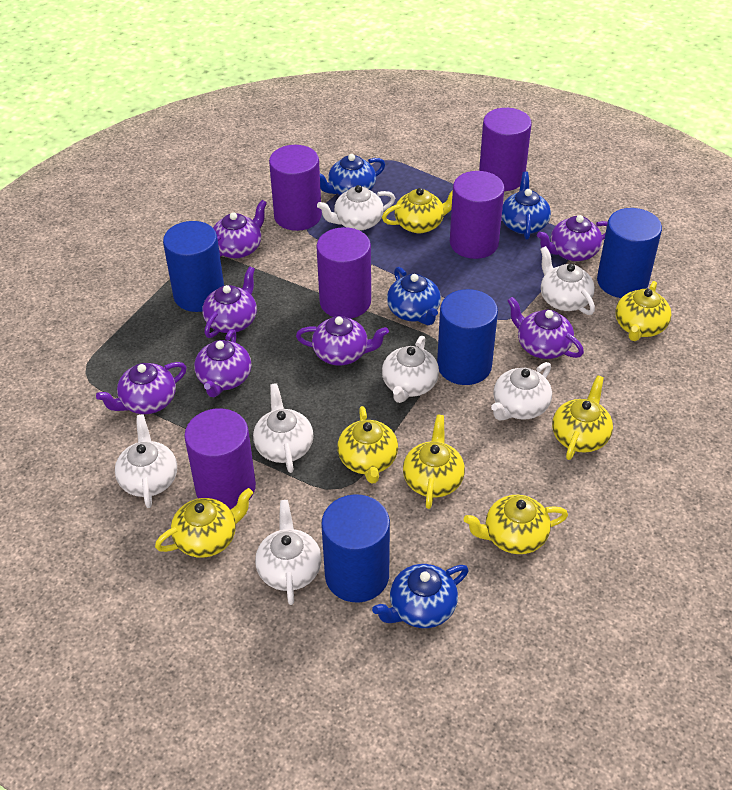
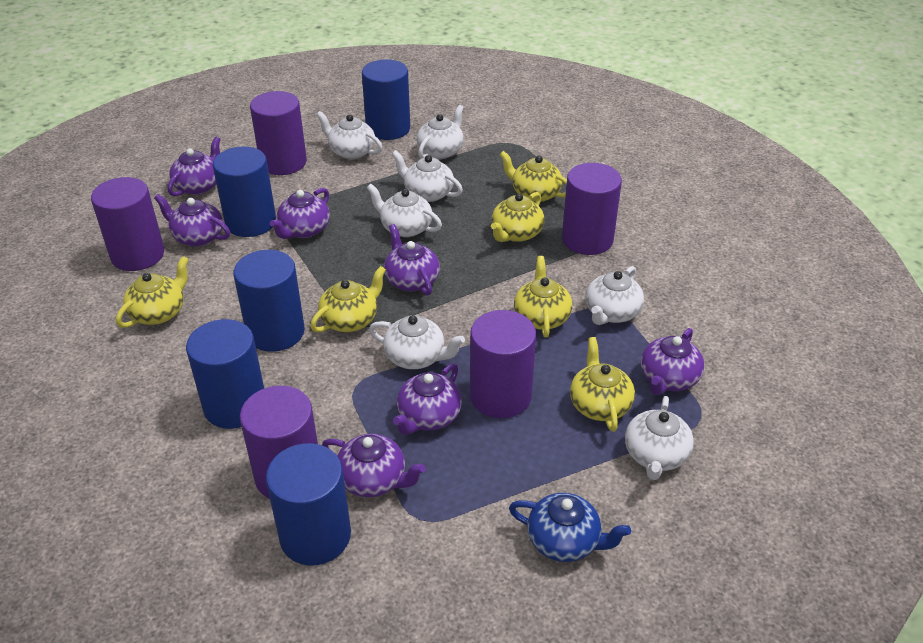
blue cylinder: [163,221,224,312] [321,494,390,602] [437,289,498,385] [597,208,662,298] = 4 -> [186,319,264,429] [213,147,276,237] [233,250,305,352] [266,443,351,566] [362,60,410,140] = 5
blue teapot: [320,154,385,195] [372,564,469,628] [387,267,441,325] [502,172,551,240] = 4 -> [509,493,631,562] = 1
yellow teapot: [155,488,253,558] [337,406,398,484] [382,188,453,233] [403,415,465,509] [464,495,568,554] [552,375,613,460] [615,281,672,341] = 7 -> [116,256,189,328] [310,266,386,332] [491,192,544,242] [500,151,567,202] [514,256,572,337] [570,337,635,432] = 6

